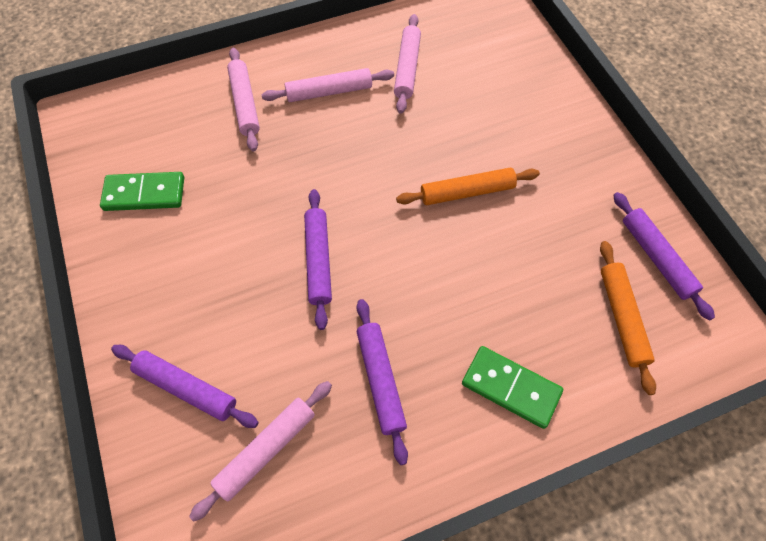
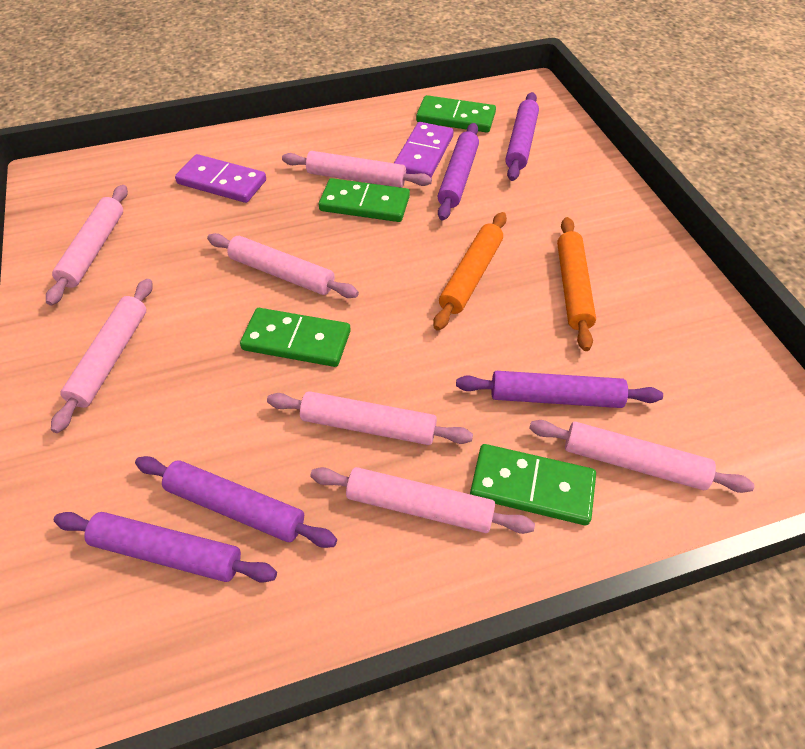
green domino: [100,172,184,211] [462,346,563,429] = 2 -> [240,308,351,367] [319,178,410,222] [416,95,496,133] [470,444,596,525] = 4
pink rolling pin: [189,381,332,522] [227,48,260,152] [261,68,394,102] [394,14,421,114] = 4 -> [46,185,128,305] [51,279,153,433] [207,233,359,298] [267,391,473,445] [282,151,432,188] [310,467,535,534] [529,420,755,493] = 7
purple domino: none = 0 -> [175,154,266,203] [394,122,454,177] = 2
purple rolling pin: [111,345,259,428] [304,189,332,330] [357,299,408,465] [613,192,715,320] = 4 -> [54,512,277,583] [135,456,337,548] [438,123,479,220] [456,371,663,408] [505,92,539,181] = 5

